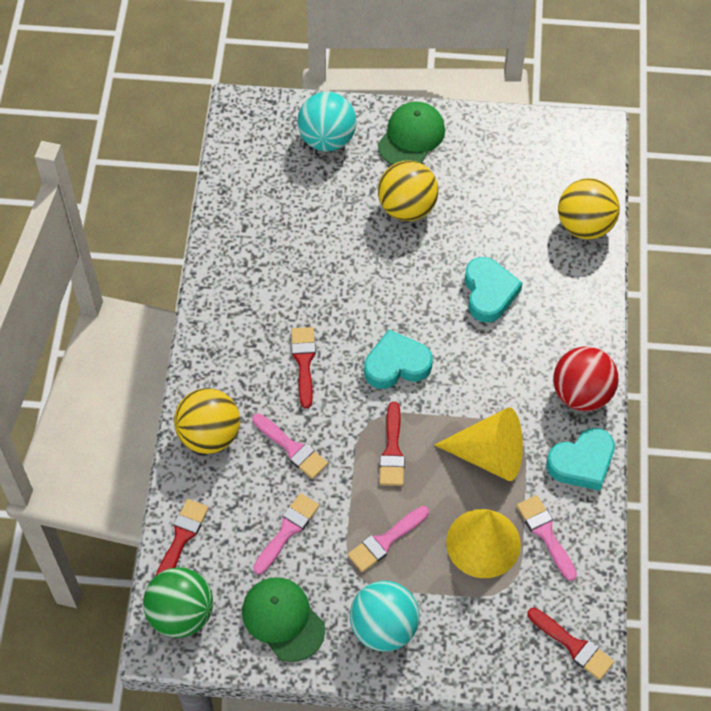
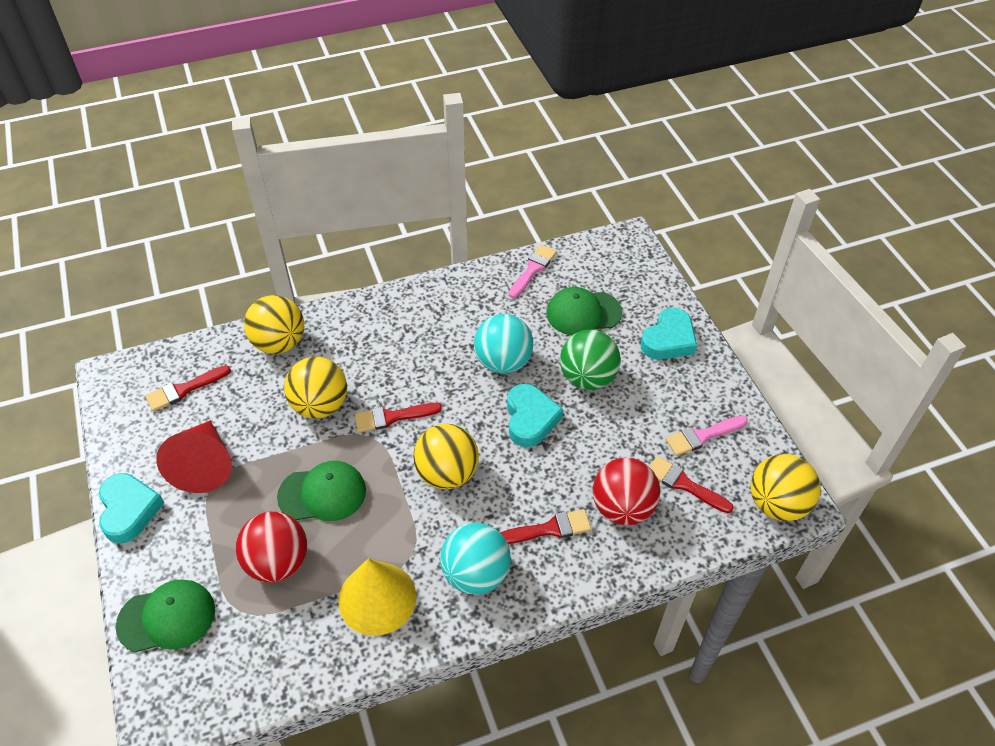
green cap: [242,577,325,662] [378,102,445,165] = 2 -> [116,579,215,652] [277,461,366,521] [546,287,622,335] = 3
pink brush: [252,413,328,479] [253,493,319,575] [347,506,429,572] [517,495,577,581] = 4 -> [509,244,557,298] [666,415,748,456] = 2
red ball: [553,347,619,411] = 1 -> [236,511,307,583] [593,458,660,525] = 2
red cone: none = 0 -> [156,420,232,493] = 1
yellow ball: [174,388,240,454] [378,160,438,221] [558,178,620,239] = 3 -> [244,295,304,354] [284,357,347,419] [413,424,479,489] [751,454,820,521] = 4
yellow cone: [435,407,523,481] [446,509,521,578] = 2 -> [338,559,416,636] = 1

